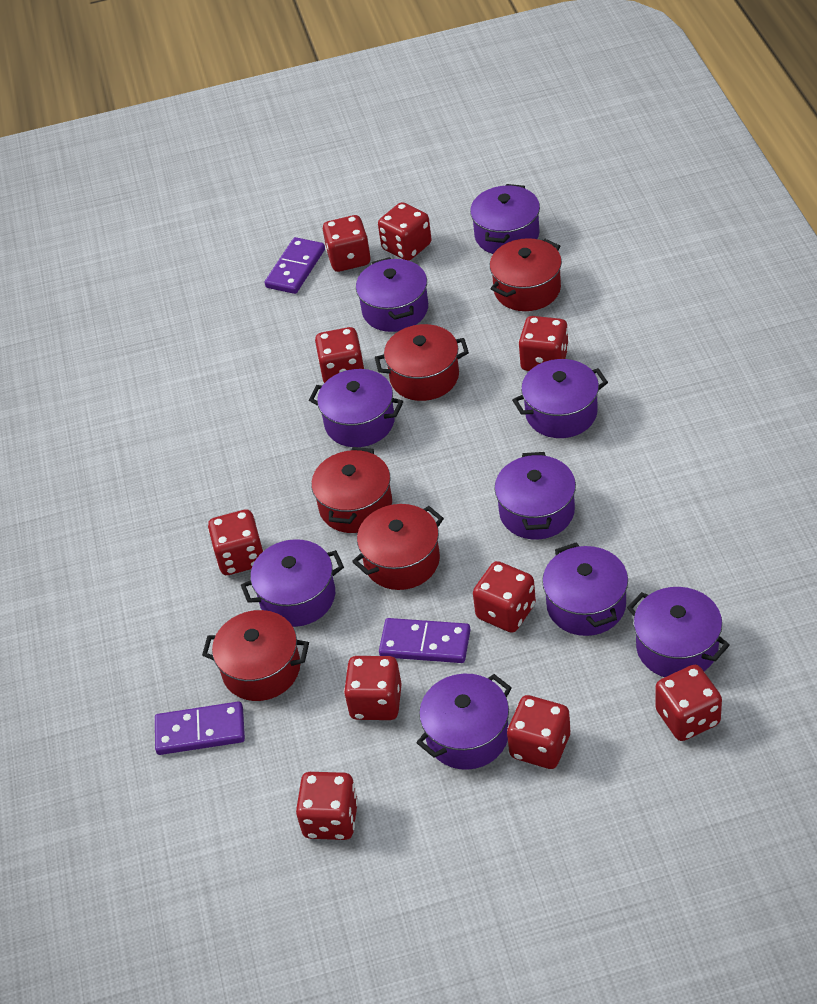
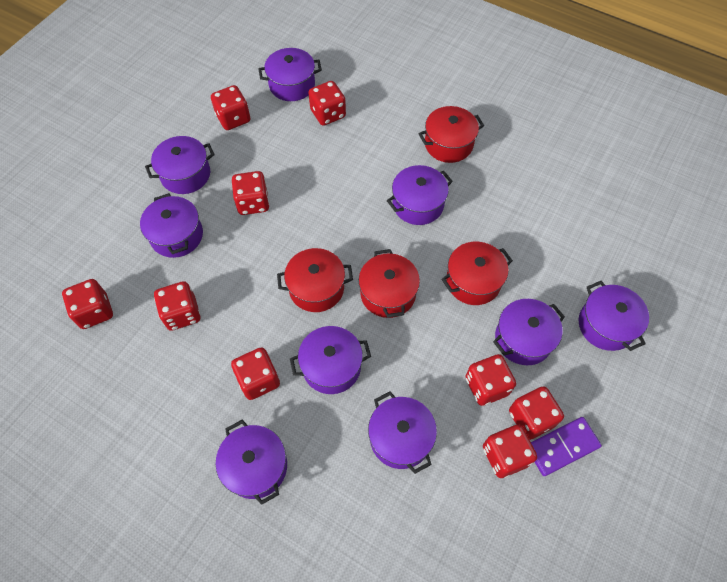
purple domino: [155,701,245,755] [265,237,325,294] [379,618,470,663] = 3 -> [531,417,602,476] = 1
red dice: [208,509,264,575] [296,772,358,840] [315,327,365,383] [323,215,371,272] [344,656,402,720] [378,202,432,261] [473,561,536,633] [507,695,570,769] [518,316,569,371] [655,665,722,741] = 10 -> [62,279,113,329] [154,281,200,331] [211,85,250,130] [231,347,280,400] [232,171,270,215] [308,81,346,126] [465,354,516,406] [483,425,537,478] [509,386,564,440] = 9
red pot: [202,610,309,701] [311,447,392,533] [352,504,444,590] [375,324,469,401] [490,238,562,311] = 5 -> [277,248,353,312] [359,249,420,318] [419,106,484,163] [441,242,513,305] = 4

